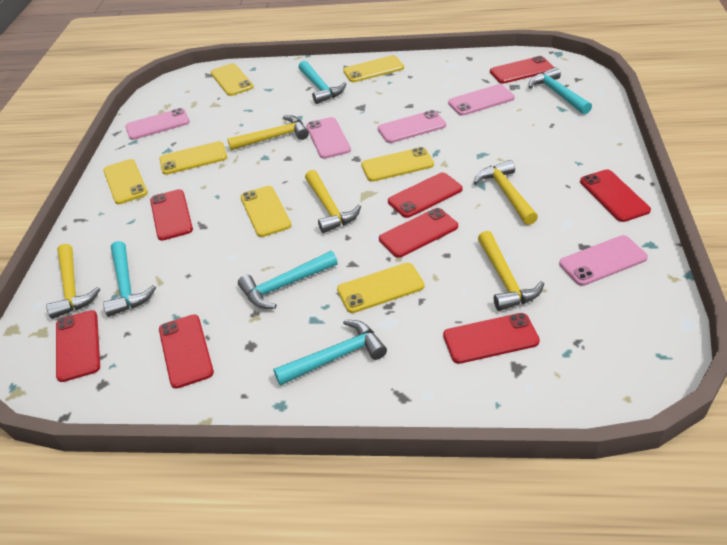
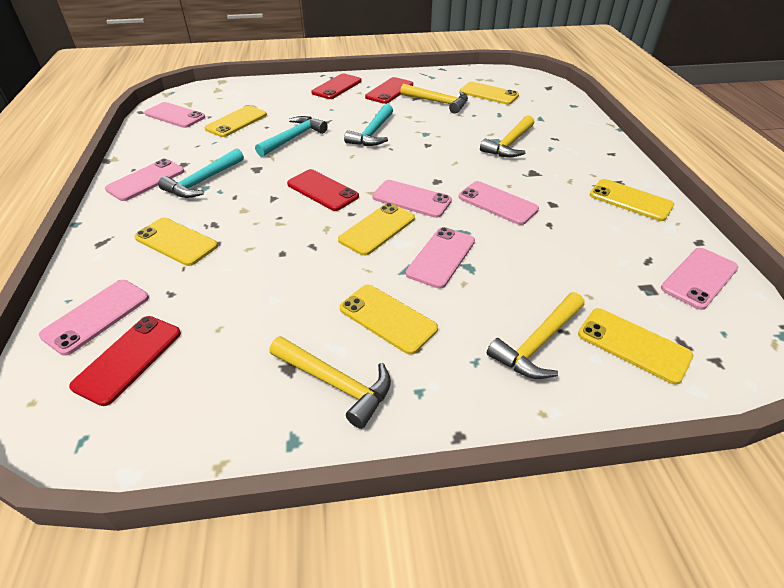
pink phone: [125,108,190,140] [306,117,351,159] [378,110,446,143] [448,84,515,116] [559,235,648,286] = 5 -> [39,280,149,356] [105,159,184,201] [144,102,205,128] [372,180,452,218] [406,227,475,289] [459,181,539,225] [661,248,738,310] = 7
red phone: [56,310,100,382] [150,189,193,241] [159,314,214,389] [379,208,458,258] [388,172,463,218] [443,313,540,364] [490,56,554,84] [580,169,651,222] = 8 -> [69,316,181,406] [287,169,359,211] [311,74,362,99] [365,77,413,104] = 4
turquoise hammer: [103,241,156,317] [238,251,338,309] [273,320,387,386] [298,61,346,104] [529,67,592,115] = 5 -> [158,148,244,198] [255,116,327,157] [344,104,393,146] = 3
yellow hammer: [46,244,100,319] [227,116,309,150] [305,170,361,233] [473,160,538,225] [478,231,544,311] = 5 -> [269,336,391,429] [400,84,468,114] [480,115,534,157] [487,292,585,379] = 4

